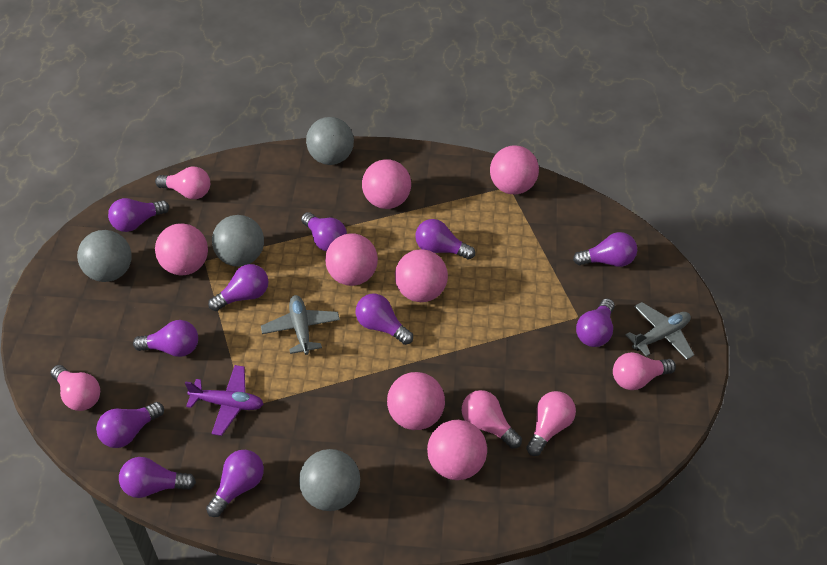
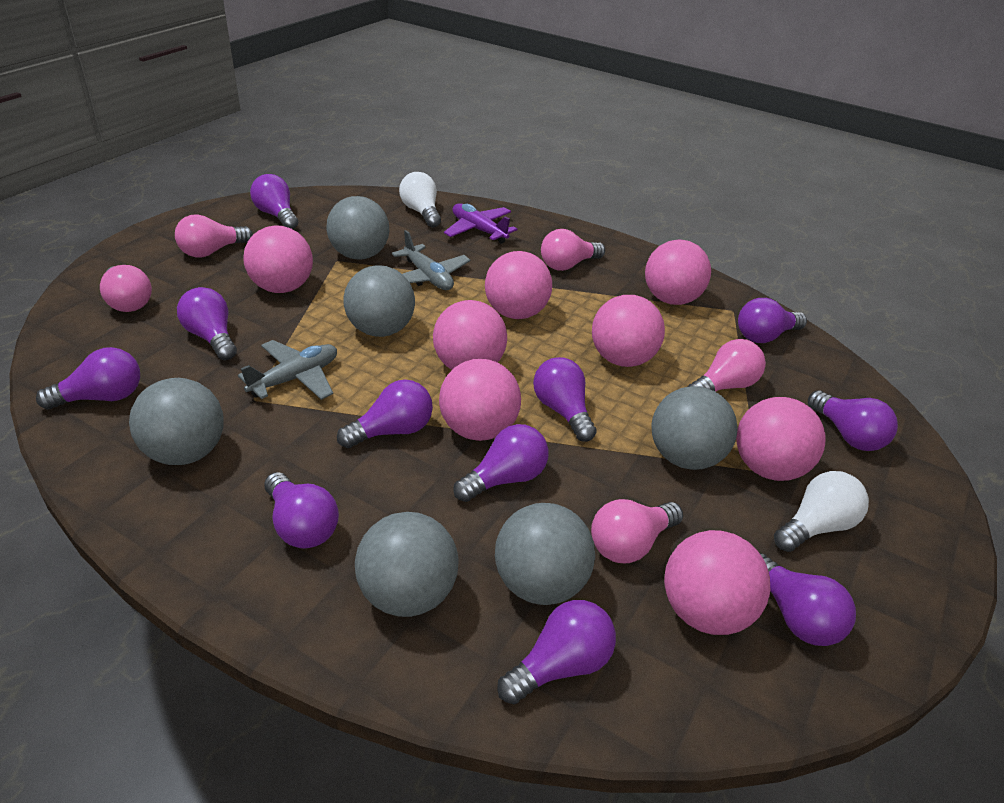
grey ball: [77,230,132,282] [212,215,264,267] [299,449,360,511] [306,117,354,165] = 4 -> [129,378,224,465] [326,196,389,260] [343,265,415,337] [355,512,458,617] [495,503,595,605] [652,386,738,470] = 6
pink ball: [155,223,208,275] [325,233,378,286] [362,160,411,209] [387,372,445,430] [395,249,448,302] [427,420,487,480] [490,145,539,195] = 7 -> [243,225,313,293] [433,300,507,370] [439,359,521,441] [485,251,552,319] [592,295,665,367] [645,239,711,305] [664,530,770,635] [736,397,826,481] = 8
white light bulb: none = 0 -> [399,172,441,227] [774,471,869,552] = 2

